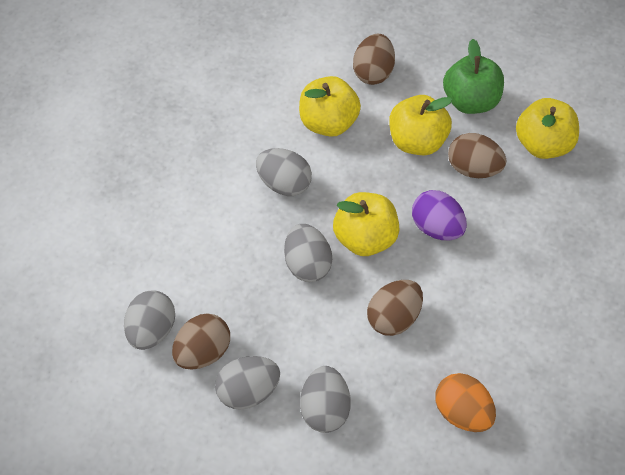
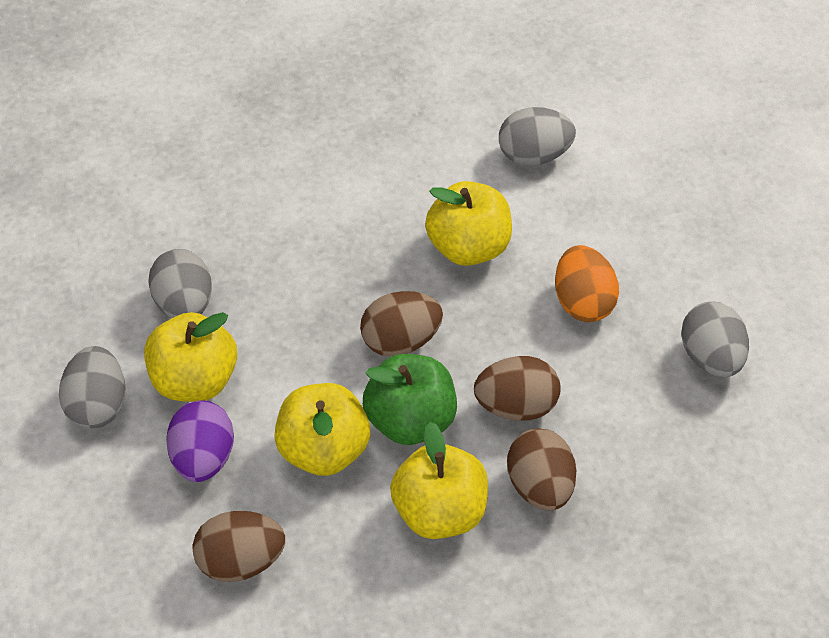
grey egg: [124,290,175,350] [215,356,280,410] [256,148,312,196] [284,224,332,282] [300,366,351,433] = 5 -> [59,346,126,428] [148,249,212,318] [499,107,576,166] [681,302,749,377] = 4

